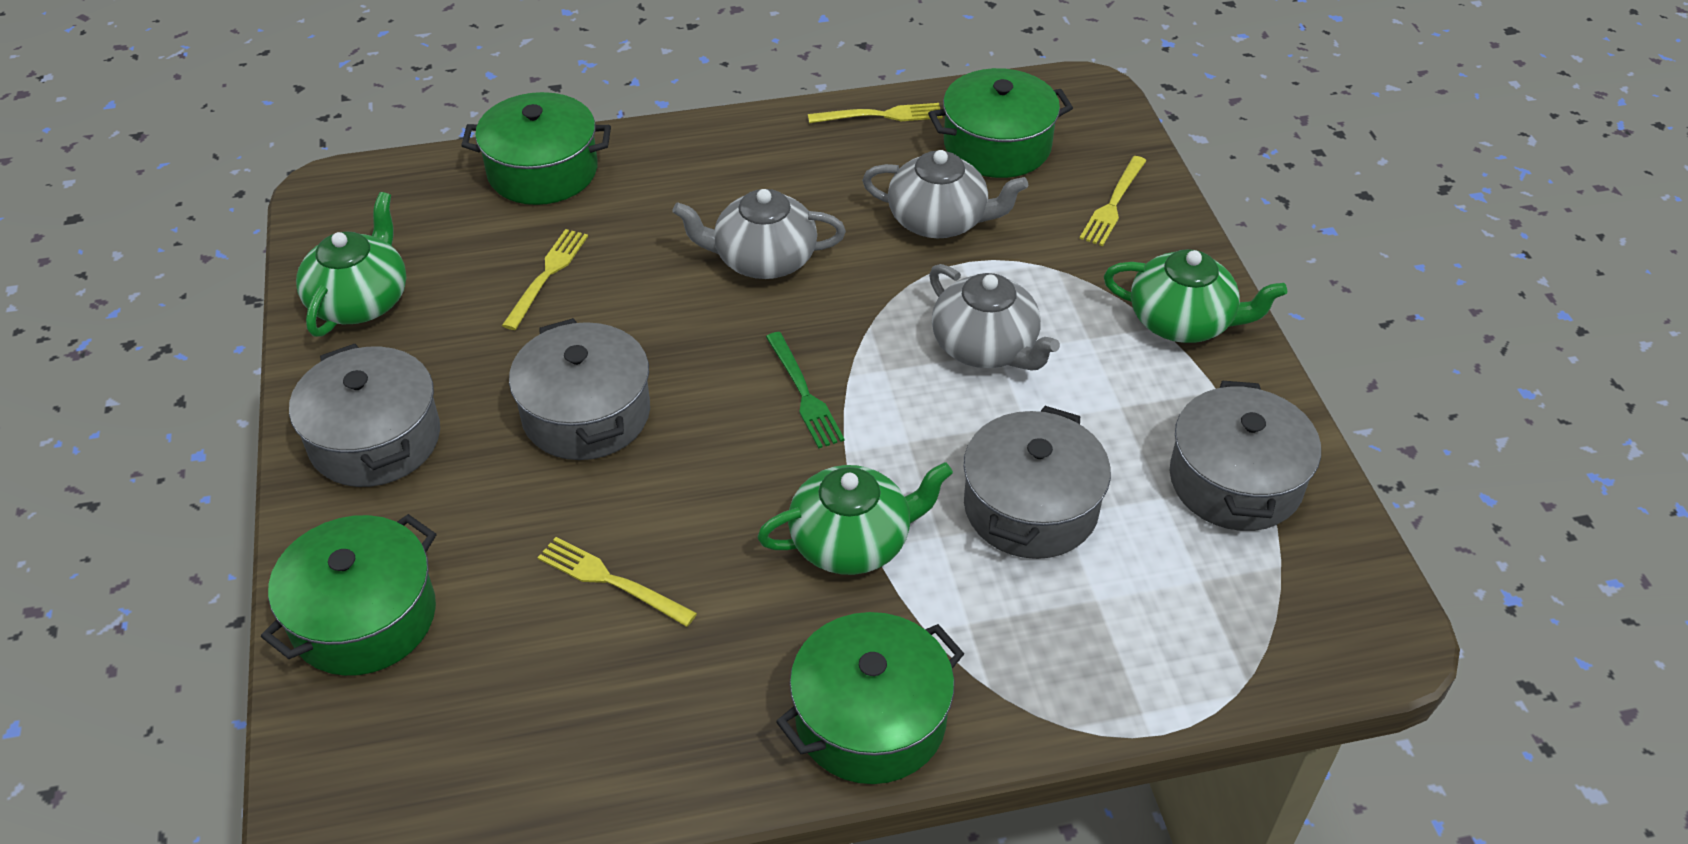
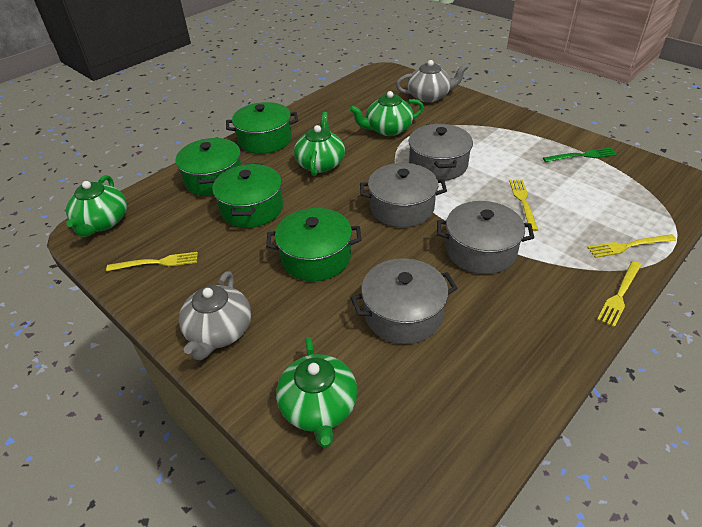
green teapot: [296,192,406,337] [757,462,953,575] [1104,249,1287,343] = 3 -> [66,175,127,237] [276,337,357,448] [294,112,345,176] [349,91,424,136] = 4
grey teapot: [672,189,846,279] [862,150,1028,238] [929,264,1060,370] = 3 -> [179,271,251,360] [396,60,468,103] = 2

